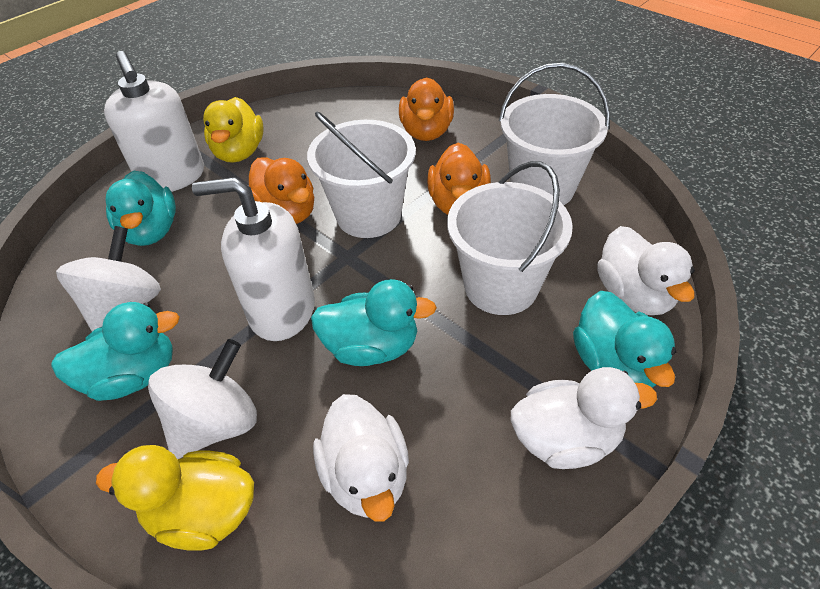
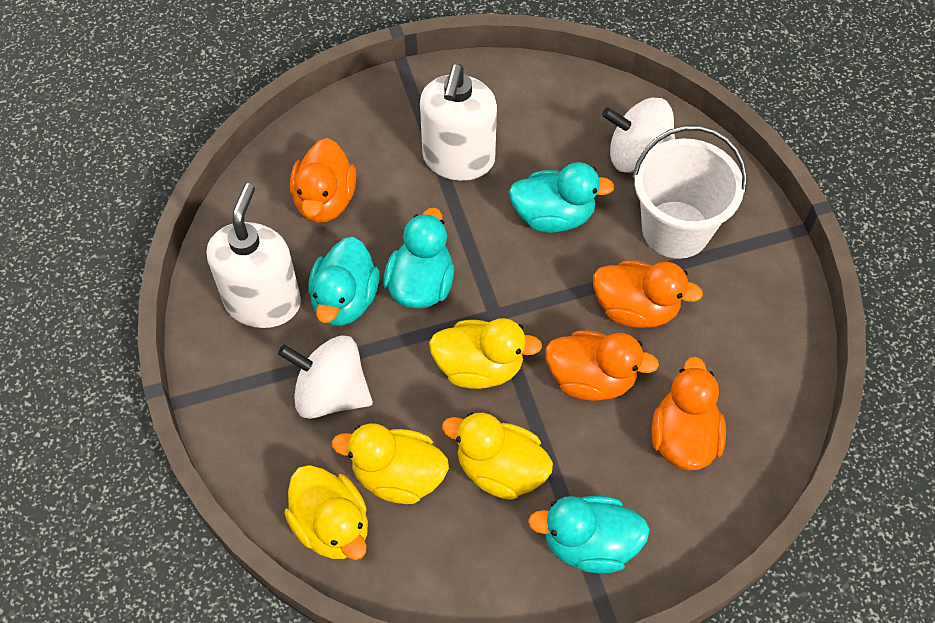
orange duck: [249,157,314,224] [399,77,454,141] [427,143,491,215] = 3 -> [290,138,356,223] [545,330,659,401] [593,260,703,328] [651,357,726,470] = 4
white bucket: [307,112,416,238] [447,161,573,315] [499,63,610,205] = 3 -> [632,126,747,259] = 1
white duck: [313,394,409,522] [511,367,657,469] [597,226,695,315] = 3 -> none = 0
yellow duck: [96,445,254,551] [203,97,264,163] = 2 -> [284,465,368,560] [332,423,449,504] [429,318,542,389] [442,412,553,500] = 4

